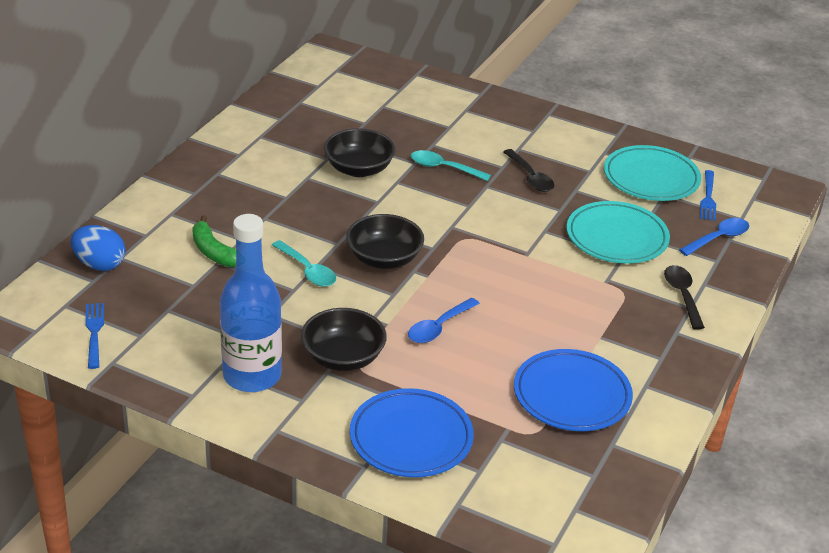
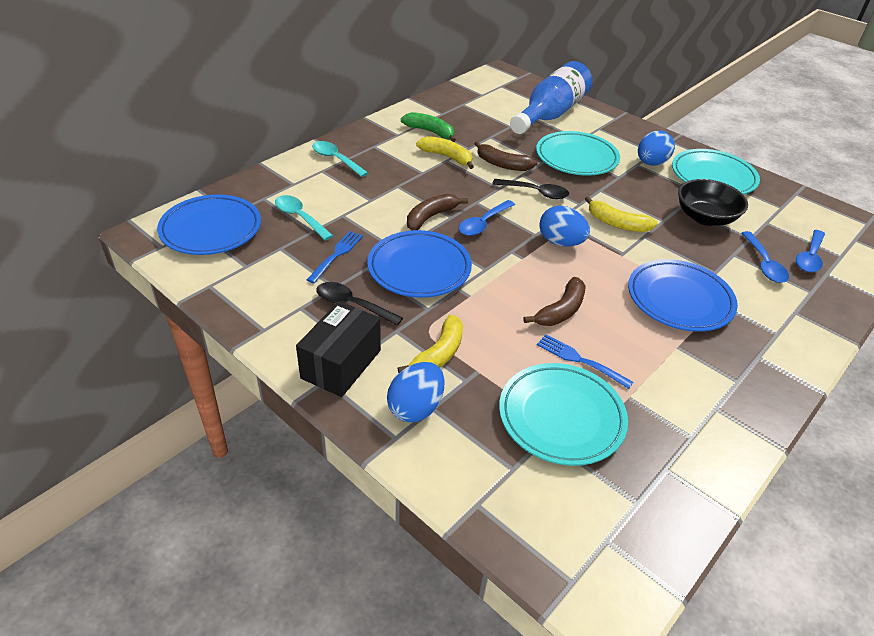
black bowl: [301,308,387,371] [324,128,396,177] [346,214,424,269] = 3 -> [678,179,748,226] = 1
black box: none = 0 -> [296,301,381,397] = 1
blue egg: [71,225,125,271] = 1 -> [387,362,444,422] [539,206,590,247] [638,130,675,166] = 3
blue plate: [350,388,474,477] [514,349,633,431] = 2 -> [157,195,261,255] [367,230,472,298] [628,259,738,332] = 3
blue spoon: [408,298,480,343] [679,218,749,256] = 2 -> [459,200,515,236] [742,231,789,283] [796,230,825,272] = 3
brown banana: none = 0 -> [407,194,468,230] [474,141,538,171] [524,277,586,326] = 3
turquoise plate: [567,201,670,264] [604,145,701,201] = 2 -> [499,363,628,466] [536,131,620,176] [672,149,760,195] = 3
yellow banana: none = 0 -> [397,314,463,373] [416,136,474,169] [585,196,658,232] = 3

